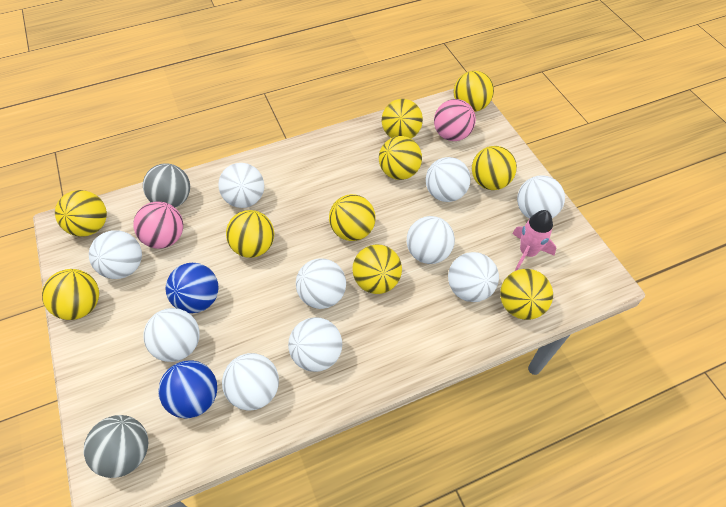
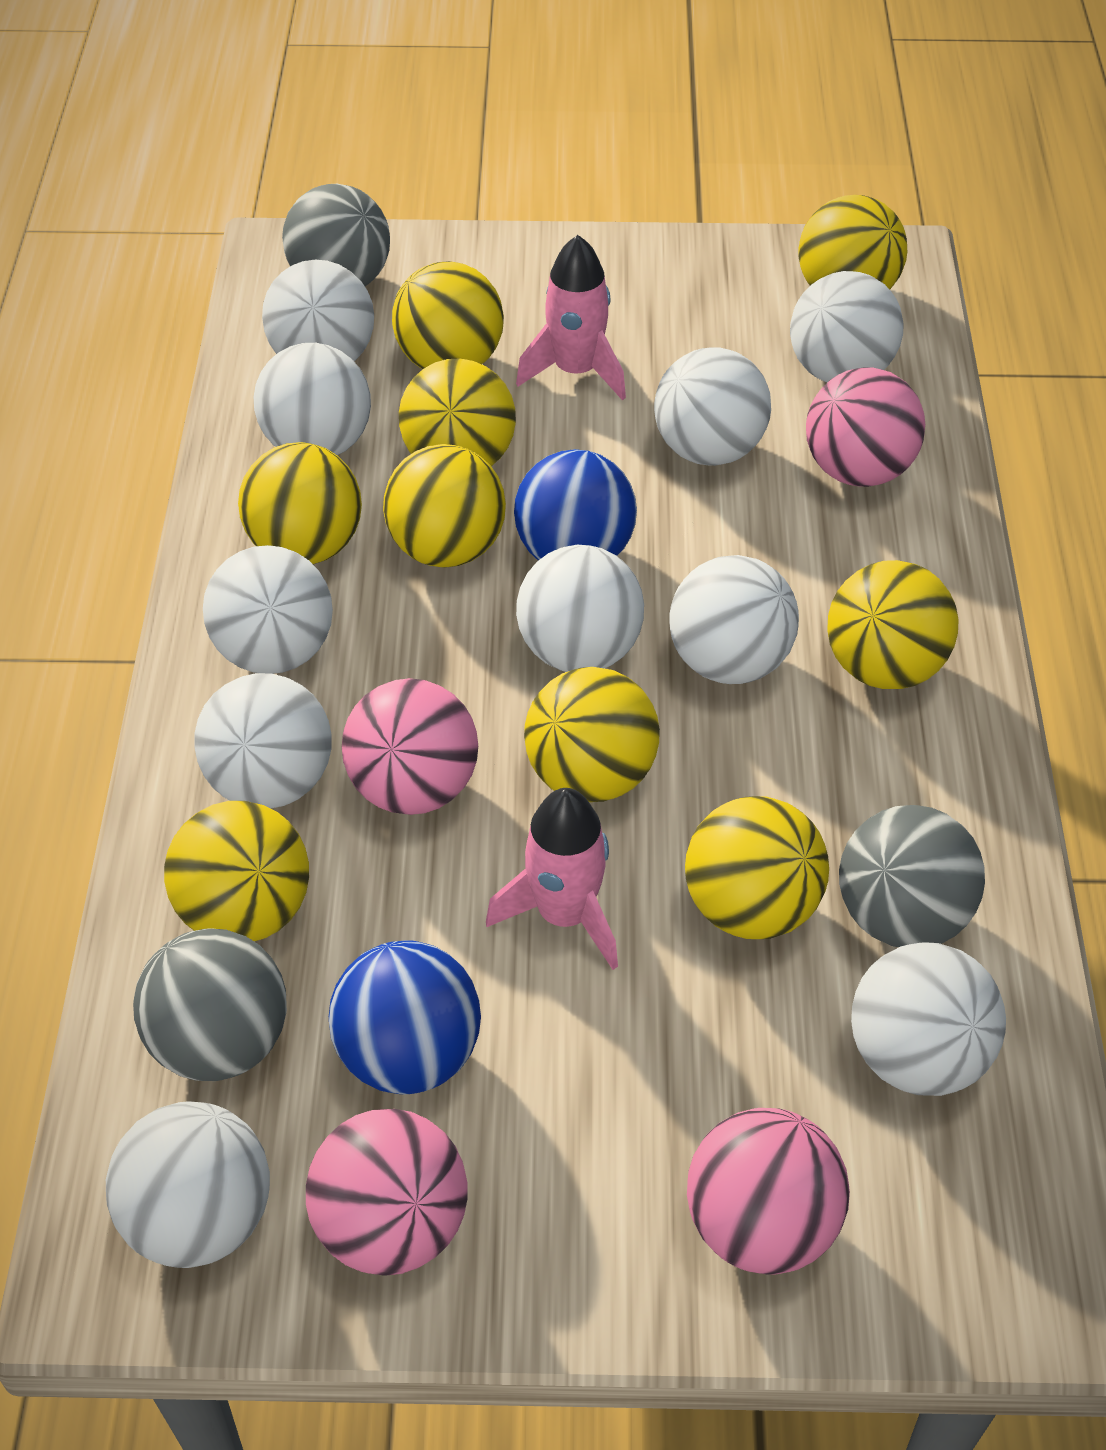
grey ball: [84,415,148,478] [143,164,190,207] = 2 -> [133,928,287,1081] [282,184,390,286] [839,805,985,947] = 3
pink ball: [133,201,183,249] [434,99,476,141] = 2 -> [306,1109,467,1276] [342,678,478,815] [687,1108,850,1275] [806,368,925,487] = 4
pink rocket: [512,210,556,271] = 1 -> [486,788,618,970] [516,235,626,401] = 2
yellow ball: [42,269,99,320] [55,190,107,237] [226,210,274,258] [329,194,376,241] [352,245,402,294] [379,136,422,180] [382,99,423,138] [454,71,494,112] [472,146,517,190] [500,269,553,320] = 10 -> [164,801,309,941] [238,442,362,564] [383,444,506,568] [392,261,504,369] [399,358,516,466] [524,667,660,802] [685,796,829,939] [798,195,907,290] [827,560,959,689] = 9

